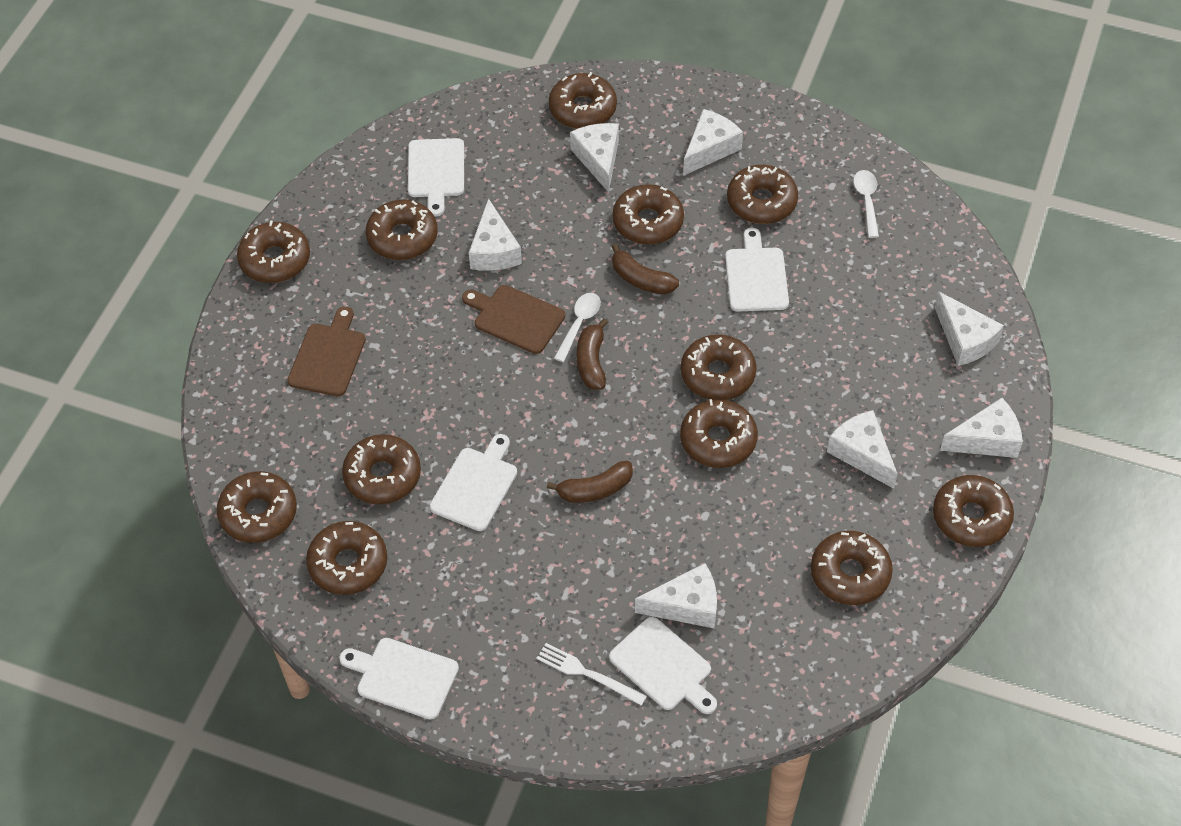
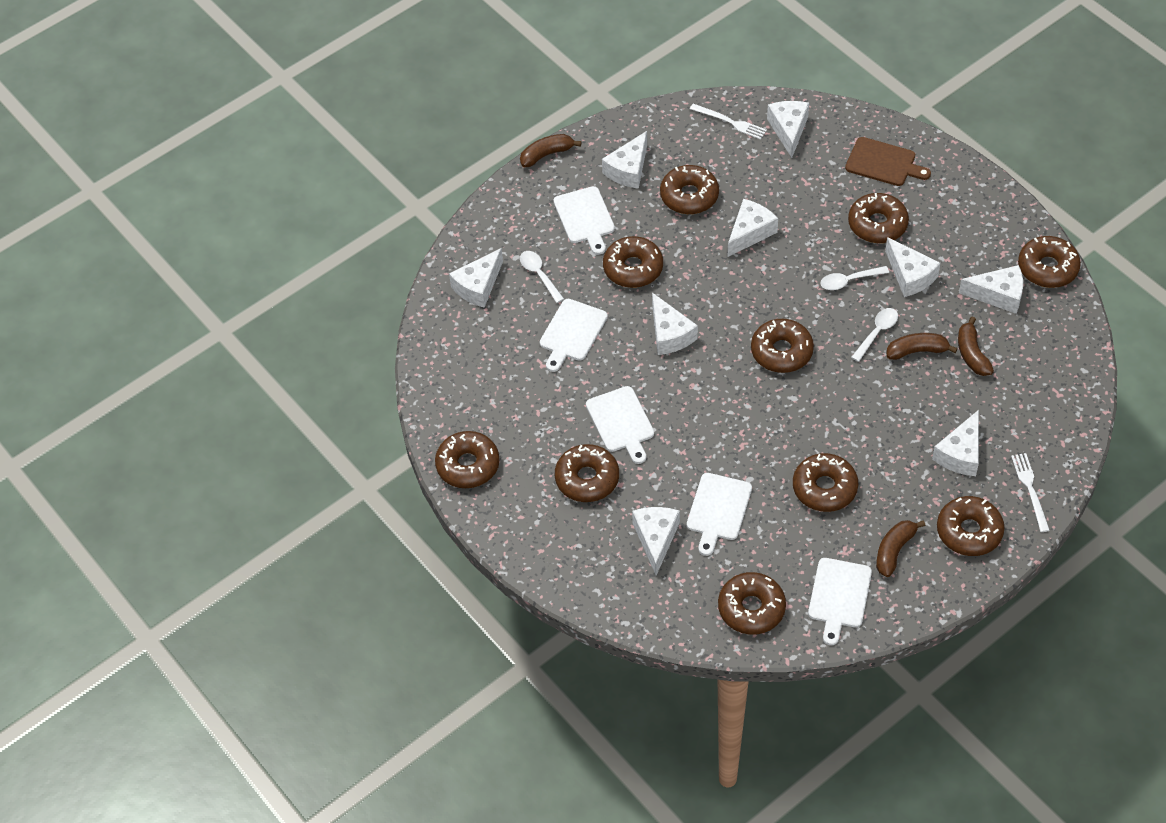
brown banana: [547,461,633,503] [577,318,608,390] [611,244,679,294] = 3 -> [520,134,581,167] [876,520,925,577] [887,333,958,360] [958,317,994,376] = 4
brown cutting board: [287,306,366,396] [462,285,565,354] = 2 -> [845,137,931,186] = 1
brown donut: [217,471,297,543] [237,220,310,283] [306,521,387,595] [342,434,421,504] [366,200,437,260] [549,72,617,129] [613,184,684,245] [680,399,758,468] [681,334,757,400] [727,165,798,224] [811,531,893,605] [933,475,1014,547] = 12 -> [435,431,499,488] [555,444,619,502] [603,236,663,288] [660,165,719,214] [718,572,786,635] [751,319,814,373] [793,453,859,512] [848,193,909,243] [937,496,1005,556] [1018,236,1081,288] = 10
white cheese: [469,198,522,271] [570,123,619,193] [635,563,717,628] [683,109,743,176] [827,410,898,489] [935,291,1004,366] [940,398,1023,458] = 7 -> [449,248,503,308] [602,131,647,189] [632,507,680,576] [652,293,698,355] [728,199,778,257] [767,101,809,158] [885,237,940,297] [932,410,979,476] [959,265,1023,314] = 9
white fork: [536,643,647,706] = 1 -> [690,104,767,140] [1011,453,1050,532] = 2
white spoon: [554,293,601,362] [853,170,879,238] = 2 -> [520,251,564,303] [821,266,889,290] [851,308,898,362] = 3

